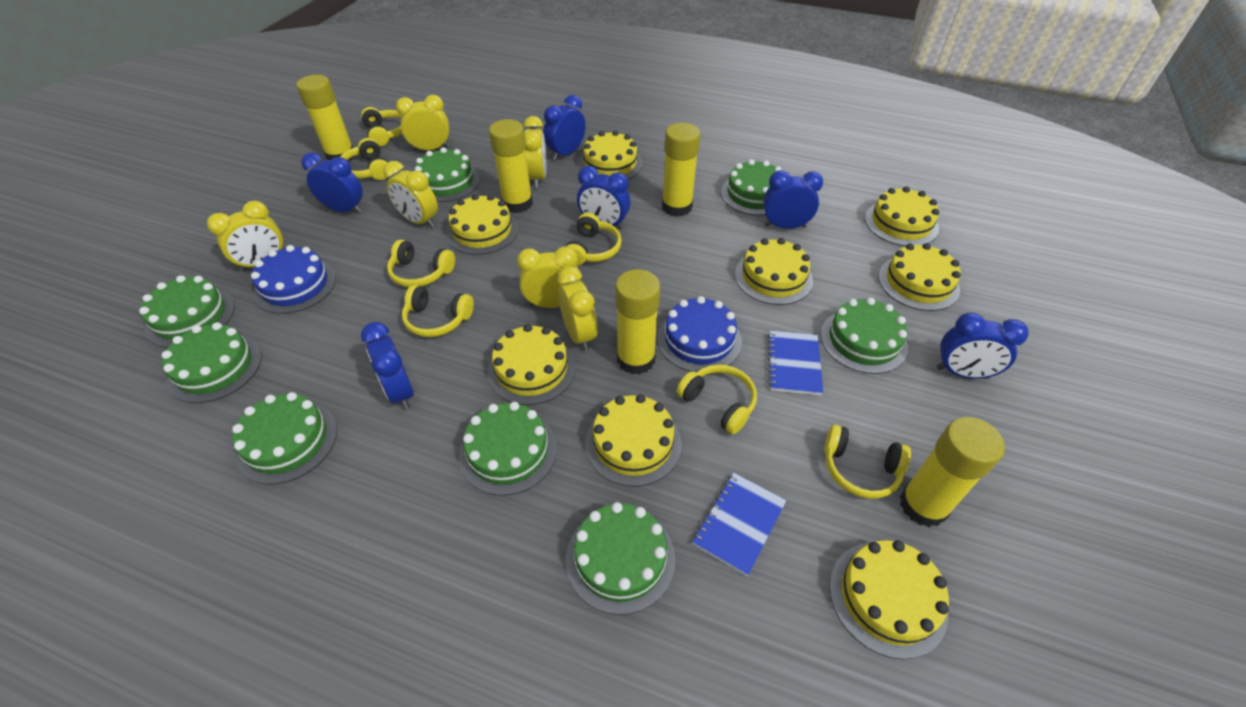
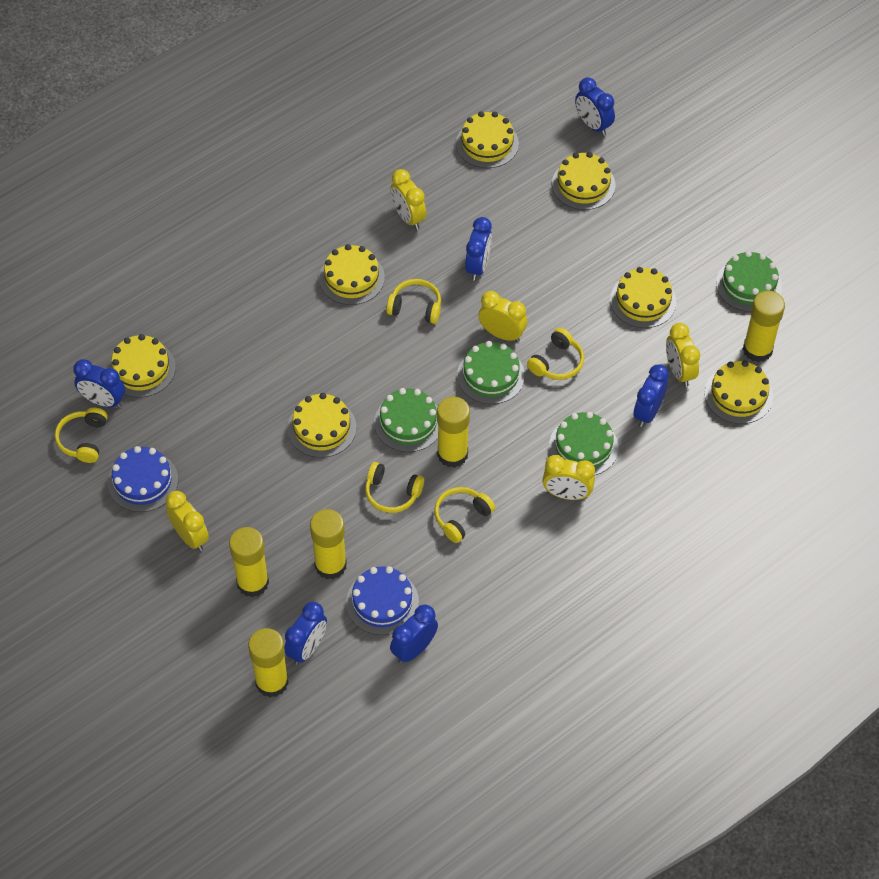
blue notebook: [693,473,787,576] [767,330,823,395] = 2 -> none = 0
green cake: [139,275,235,348] [162,322,262,403] [232,392,337,485] [414,147,480,202] [459,402,557,496] [566,502,675,615] [721,159,782,216] [821,298,908,374] = 8 -> [374,388,438,452] [457,341,525,404] [549,412,618,476] [716,251,782,312] = 4
yellow cake: [446,194,519,255] [487,324,576,405] [578,130,642,179] [585,394,681,487] [735,238,813,305] [829,540,949,659] [865,187,939,246] [878,243,961,311] = 8 -> [108,334,176,398] [287,393,356,458] [319,244,385,305] [456,111,519,168] [552,152,615,210] [610,267,677,328] [705,360,773,424] = 7
yellow clock: [207,201,283,272] [383,161,438,228] [396,95,449,151] [517,246,580,308] [523,116,547,187] [557,266,598,351] = 6 -> [166,491,209,551] [390,169,426,230] [478,291,527,342] [542,455,595,500] [666,323,700,387] = 5
yellow headphones: [340,138,388,180] [361,107,402,147] [387,240,455,287] [402,285,474,337] [566,213,622,266] [677,364,757,435] [824,424,911,499] = 7 -> [55,408,108,463] [365,462,424,513] [386,279,441,324] [434,487,495,543] [527,328,584,380] = 5

